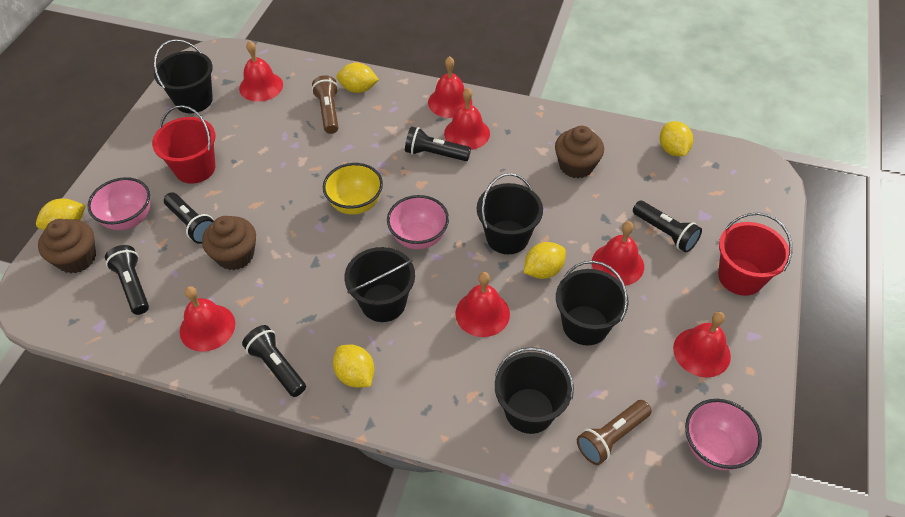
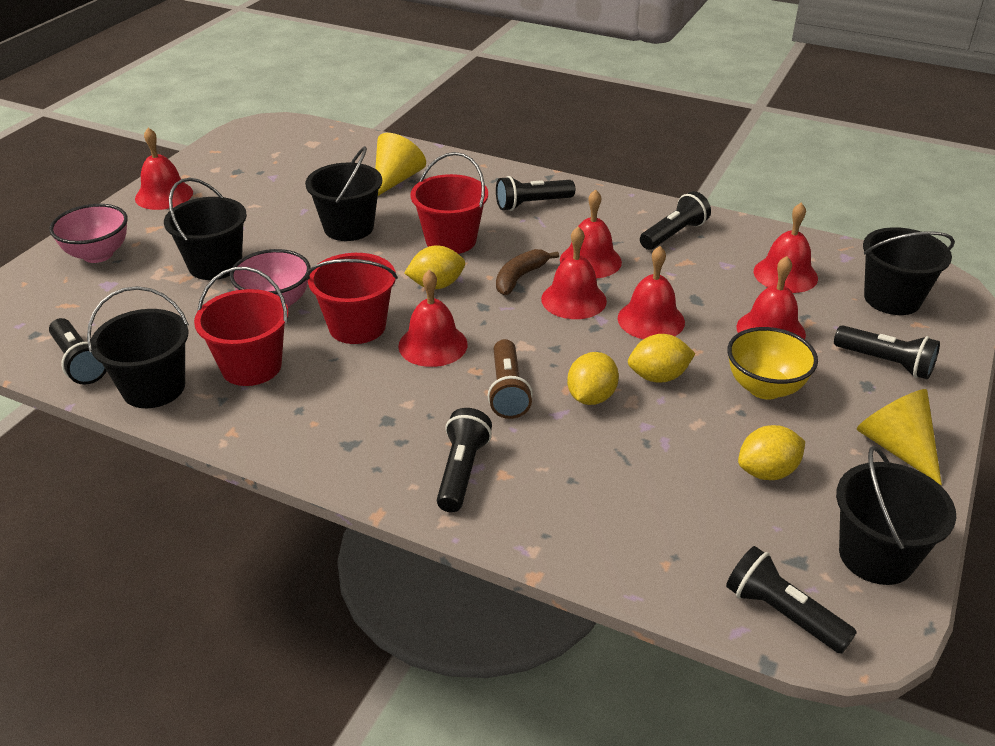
black flashlight: [105,245,149,315] [164,193,214,244] [242,325,306,397] [405,127,471,161] [633,201,702,252] = 5 -> [49,318,106,385] [437,408,492,512] [496,176,575,211] [640,191,711,250] [726,546,857,654] [834,325,940,379] = 6
brown banana: none = 0 -> [496,249,559,295] = 1
brown cupcake: [38,219,96,273] [202,216,256,270] [555,126,604,178] = 3 -> none = 0
brown flashlight: [312,75,338,134] [577,400,652,465] = 2 -> [488,339,533,419] = 1
pink bowl: [87,177,150,230] [387,195,449,249] [685,399,762,470] = 3 -> [49,204,128,263] [230,249,311,308] = 2
red bucket: [152,105,215,184] [718,212,792,296] = 2 -> [194,267,289,386] [306,253,398,344] [411,152,488,254] = 3
yellow cone: none = 0 -> [375,133,426,196] [857,389,942,485] = 2
yellow lemon: [36,198,86,230] [333,345,375,388] [336,63,379,93] [524,242,566,279] [660,121,693,156] = 5 -> [404,245,465,289] [567,352,619,405] [628,334,696,383] [738,425,805,480] = 4

